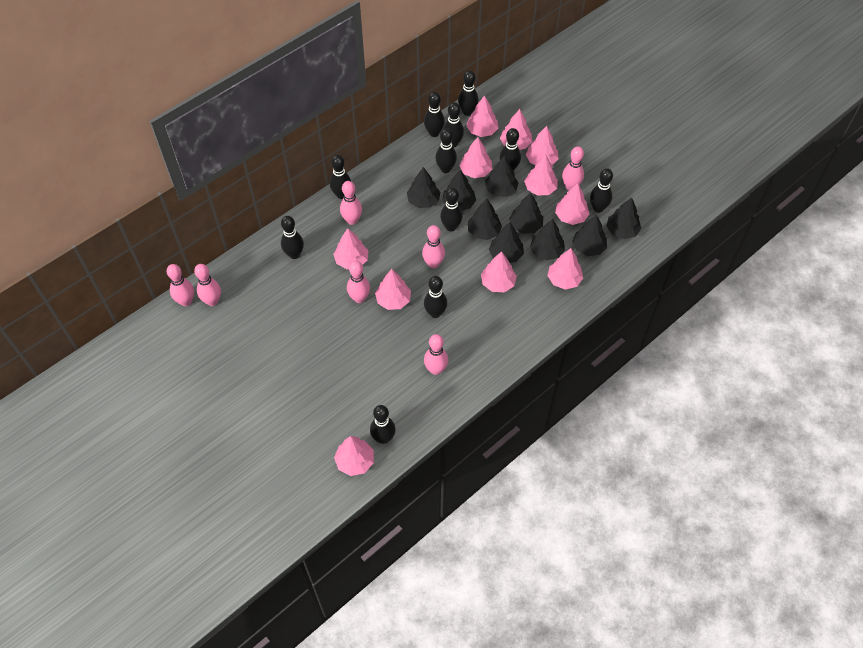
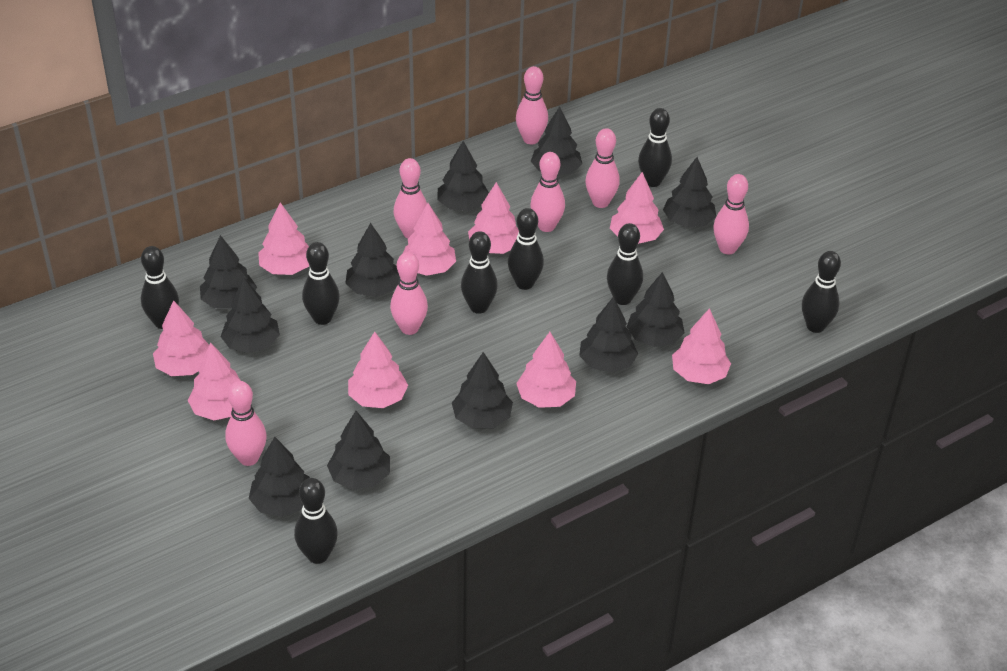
black bowling pin: [281,216,304,259] [330,155,351,199] [370,405,396,444] [424,92,445,137] [424,276,447,318] [435,128,457,173] [440,188,463,231] [443,102,464,147] [458,70,479,116] [500,128,521,171] [590,168,613,213] = 11 -> [141,246,179,329] [294,478,338,564] [302,242,340,325] [461,231,498,314] [508,208,544,290] [607,223,643,305] [638,108,672,187] [802,251,841,333] = 8
black tree: [407,167,440,208] [442,170,476,211] [468,199,502,240] [485,155,519,197] [489,222,524,263] [509,192,543,234] [530,219,565,260] [572,215,607,256] [607,197,641,239] = 9 -> [200,235,257,309] [221,277,280,353] [249,437,310,517] [327,411,390,490] [346,223,400,297] [437,141,489,211] [452,352,513,428] [531,107,582,176] [579,297,638,373] [626,272,685,347] [663,157,716,228] = 11
pink tree: [333,228,368,269] [334,436,374,476] [375,269,411,310] [459,137,492,178] [466,95,498,137] [481,251,517,292] [500,109,532,150] [524,154,558,196] [526,126,559,165] [547,248,583,290] [555,183,589,225] = 11 -> [153,300,209,376] [187,343,241,420] [258,202,309,275] [348,332,408,408] [403,203,456,276] [468,182,519,254] [516,332,576,408] [610,172,664,244] [672,308,731,384] = 9

